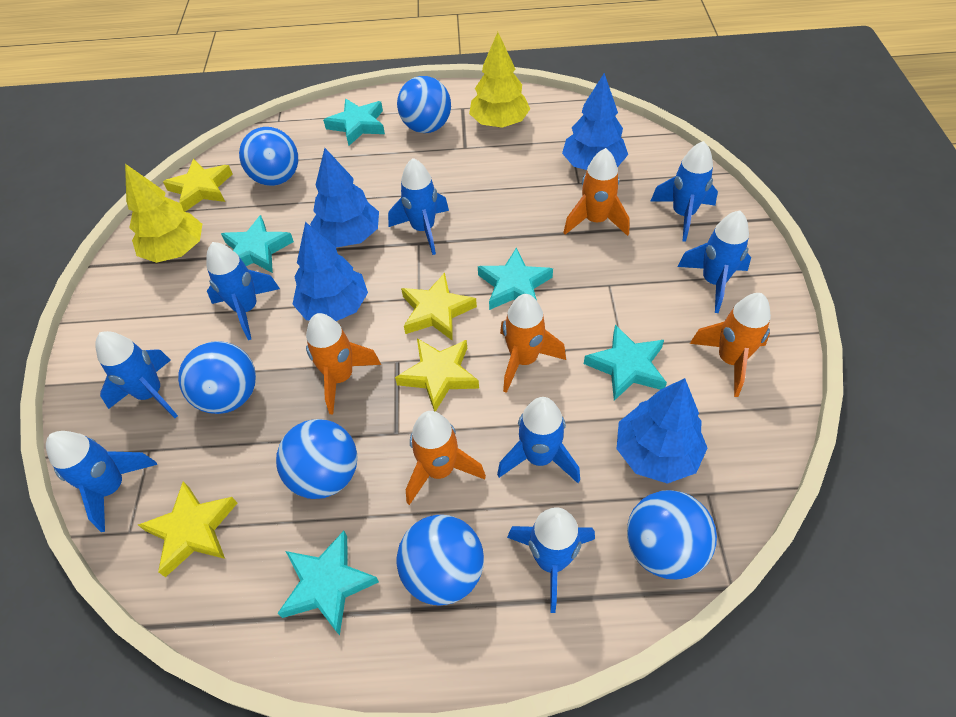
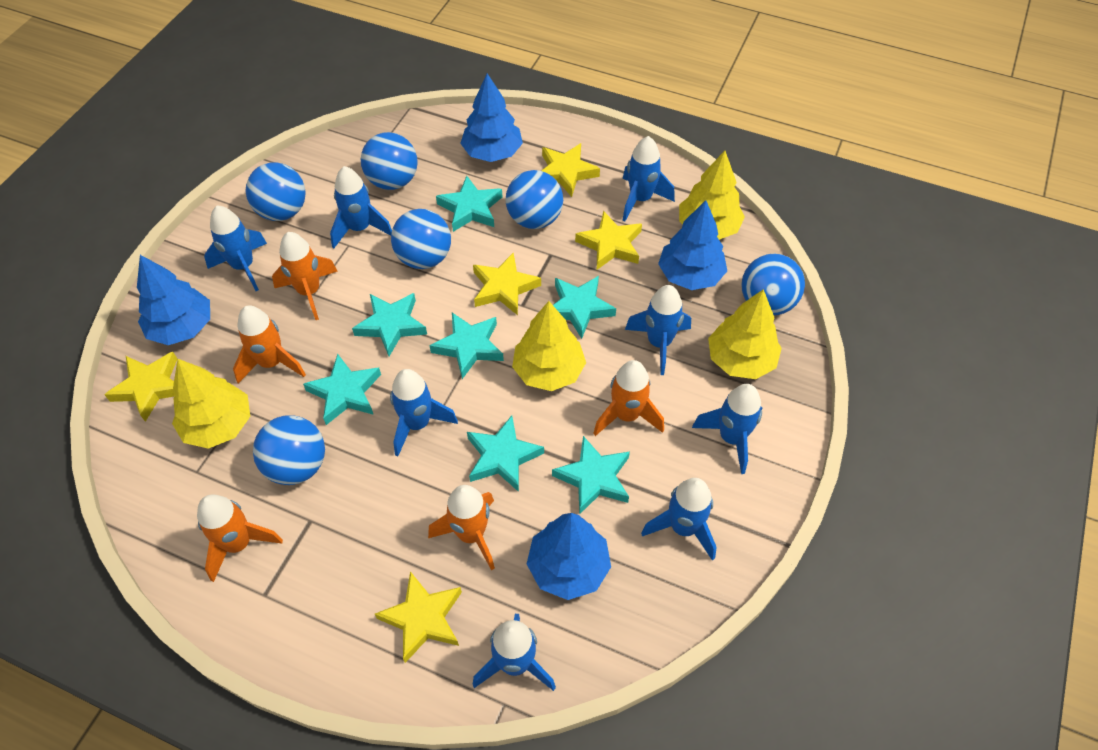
turquoise star: [221,215,294,273] [277,531,379,635] [323,99,385,145] [478,248,553,310] [584,325,667,401] = 5 -> [303,354,381,425] [352,293,427,356] [429,313,504,379] [436,176,502,232] [467,415,544,492] [552,436,630,515] [553,276,616,339] = 7
yellow star: [138,481,237,577] [163,159,233,212] [395,338,479,412] [401,273,477,341] = 4 -> [104,352,177,422] [375,571,462,663] [473,252,541,315] [542,143,600,197] [575,211,642,270] = 5
yellow tree: [125,164,202,263] [469,32,530,128] = 2 -> [172,359,250,449] [512,301,586,391] [679,151,745,240] [708,289,782,379] = 4

